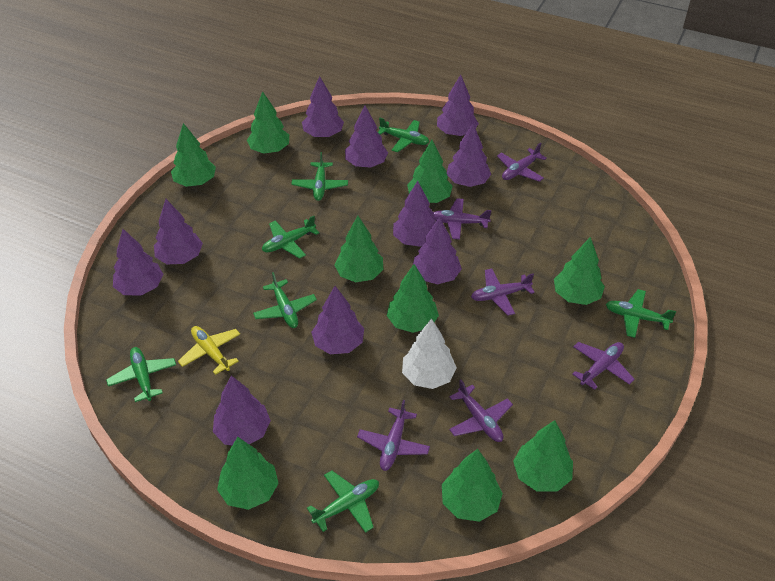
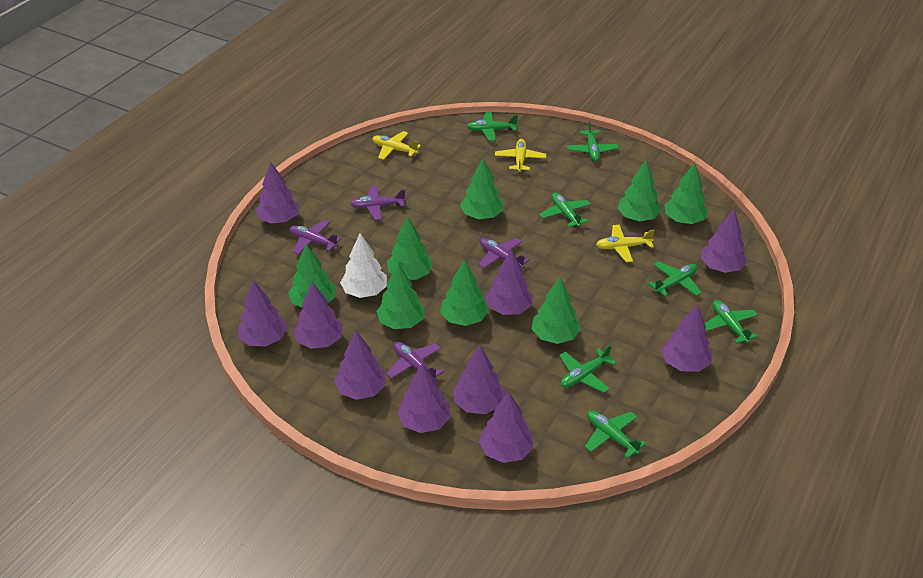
green tree: [171,123,216,187] [217,437,279,510] [247,91,289,154] [334,216,383,282] [387,264,439,333] [407,140,453,203] [442,449,503,522] [513,420,573,491] [554,237,605,305] = 9 -> [288,244,336,308] [376,264,425,329] [387,216,433,280] [440,260,489,326] [460,158,503,219] [531,277,581,344] [617,160,661,221] [664,162,708,224] = 8
purple plane: [357,400,430,471] [434,198,492,240] [449,380,513,442] [471,268,535,316] [497,143,547,182] [572,342,635,390] = 6 -> [289,220,342,255] [350,186,406,220] [386,342,444,380] [478,238,530,269] = 4
yellow plane: [178,326,240,375] = 1 -> [372,131,421,160] [495,139,546,172] [596,225,655,262] = 3

